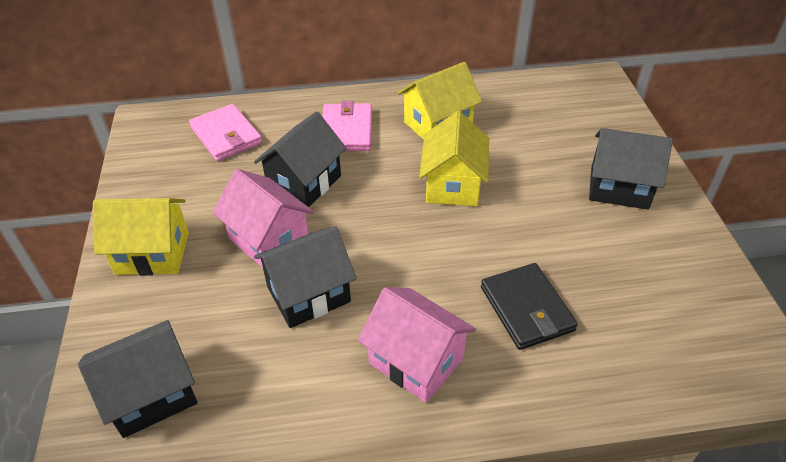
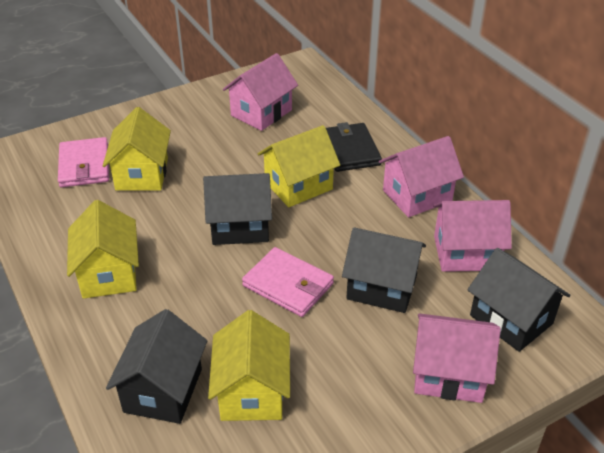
pink house: [213,169,314,268] [358,287,476,403] = 2 -> [223,53,298,131] [379,136,464,217] [413,313,501,403] [433,200,512,272] = 4
yellow house: [93,198,189,276] [398,62,482,140] [419,111,489,206] = 3 -> [67,200,139,299] [103,107,171,191] [208,310,290,421] [258,125,340,207] = 4

